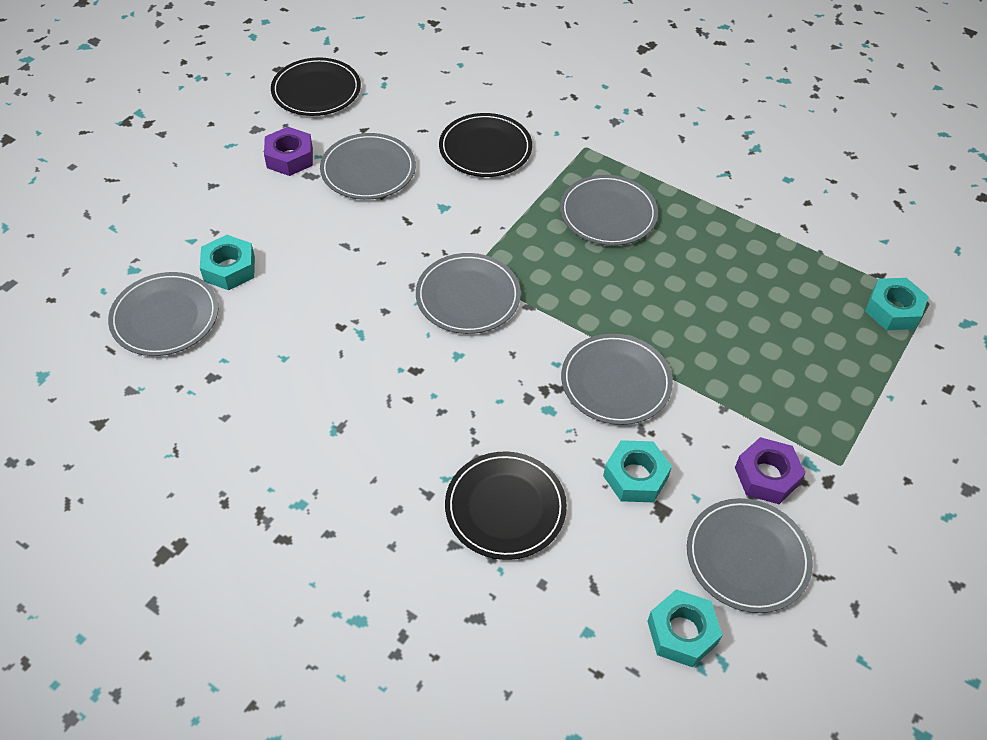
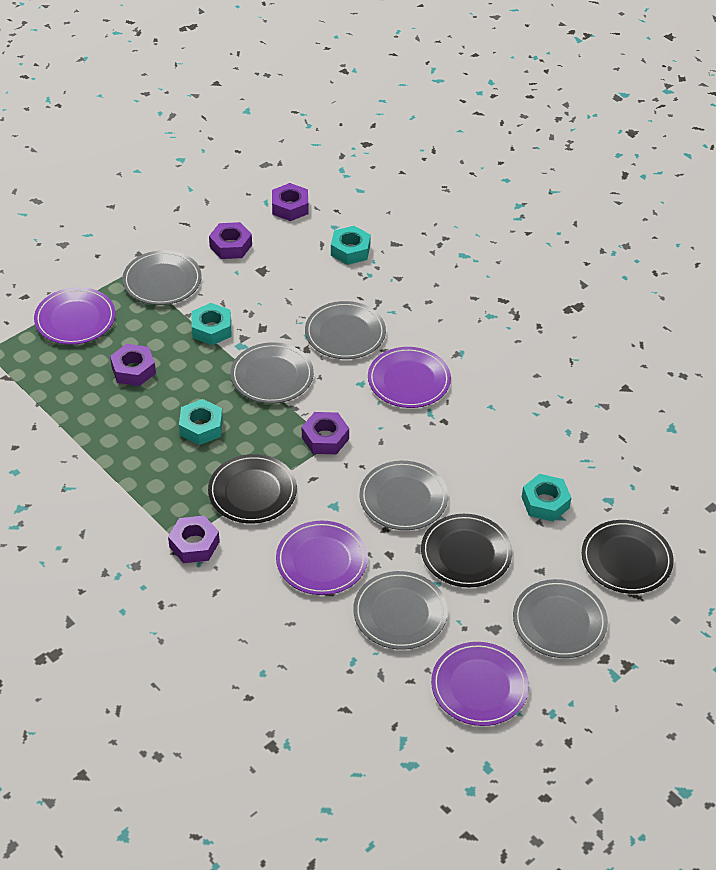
purple nut: [264,127,313,176] [735,437,805,504] = 2 -> [110,344,156,386] [168,516,220,563] [209,222,252,259] [272,183,308,221] [302,412,349,454] = 5
purple plate: none = 0 -> [34,287,115,345] [276,521,368,595] [368,347,451,408] [431,642,529,726] = 4

